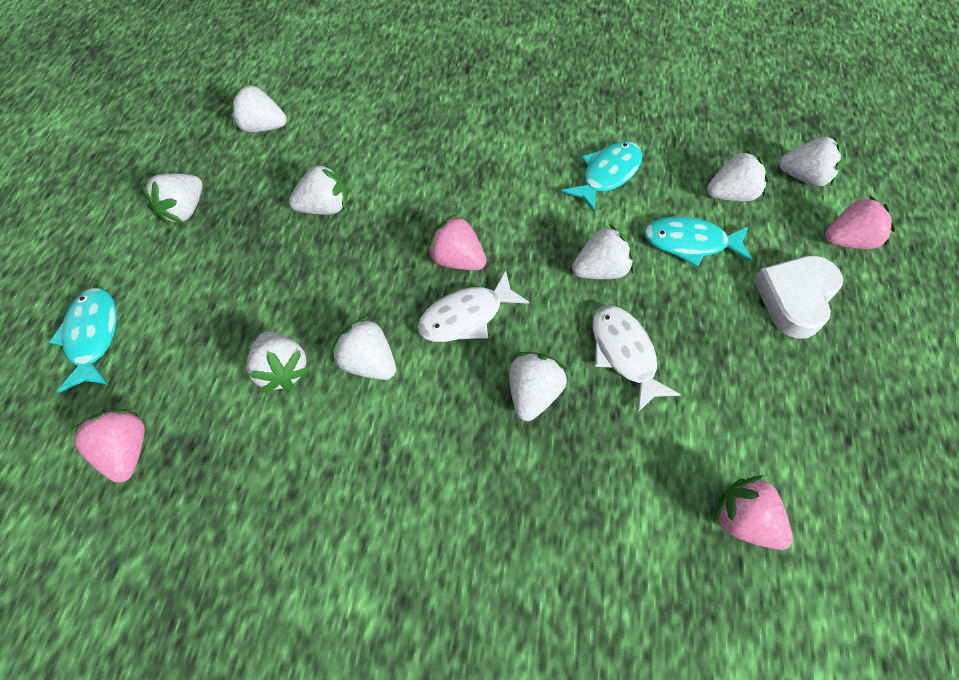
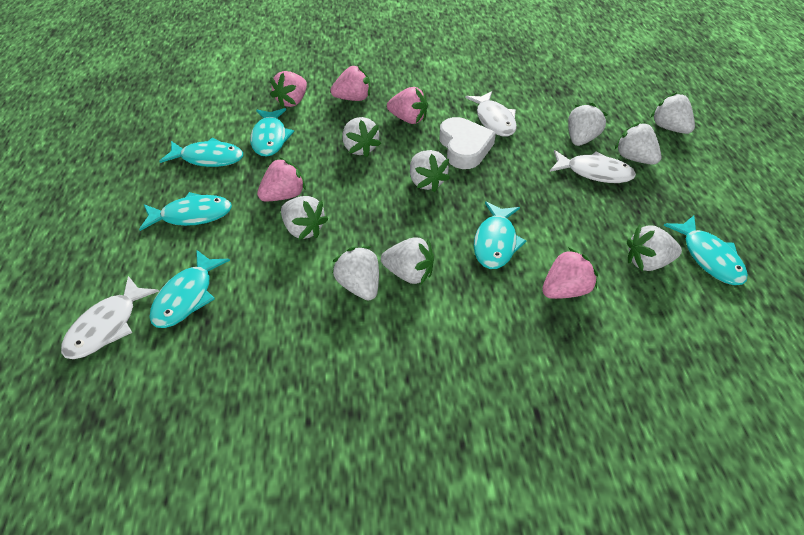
pink strawberry: [70,409,145,483] [427,213,487,270] [713,475,793,550] [825,195,896,249] = 4 -> [257,157,306,201] [270,71,307,108] [330,65,370,101] [387,87,428,124] [542,248,598,299] = 5
turquoise fish: [49,288,117,393] [562,142,642,212] [644,216,752,267] = 3 -> [139,192,232,231] [149,250,230,328] [159,138,243,167] [250,108,294,157] [474,201,527,269] [663,216,748,285] = 6
white fish: [418,271,529,342] [593,305,681,413] = 2 -> [61,276,159,359] [465,91,517,137] [550,150,636,183] = 3

